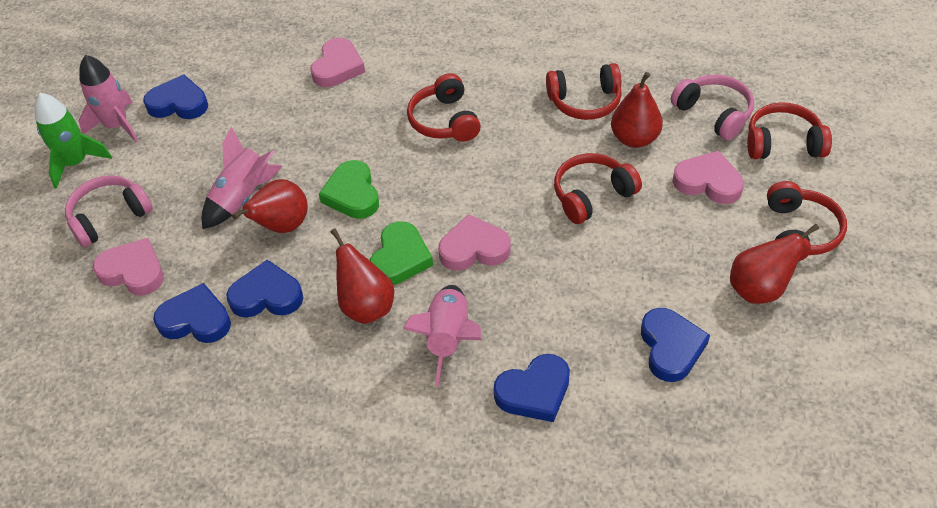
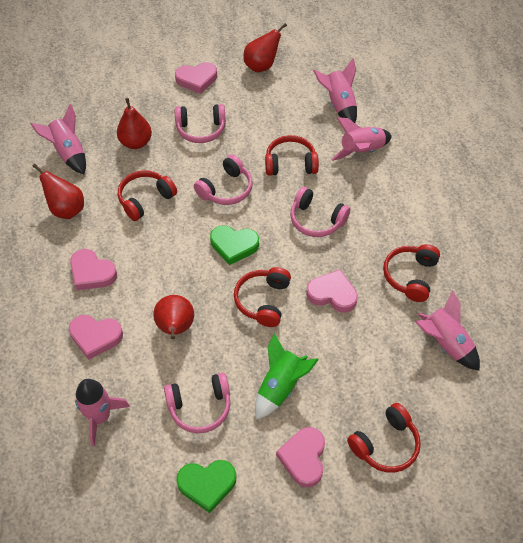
blue heart: [143,75,208,119] [153,283,231,343] [226,260,303,318] [494,354,570,422] [641,308,710,382] = 5 -> none = 0
pink headphones: [65,175,153,247] [671,75,754,140] = 2 -> [164,373,230,433] [175,104,226,143] [194,155,253,205] [290,187,350,237] = 4
pink heart: [93,238,164,296] [310,38,365,87] [438,214,511,271] [673,151,744,204] = 4 -> [69,315,123,360] [70,249,117,290] [175,62,217,94] [276,427,325,487] [306,270,358,313] = 5
pink rocket: [79,55,138,143] [202,127,283,229] [403,285,482,386] = 3 -> [30,104,86,174] [75,379,130,446] [313,58,357,123] [331,117,392,161] [415,290,480,371] = 5

